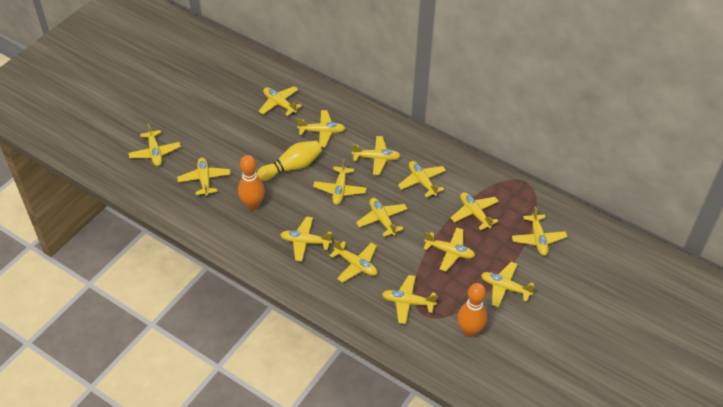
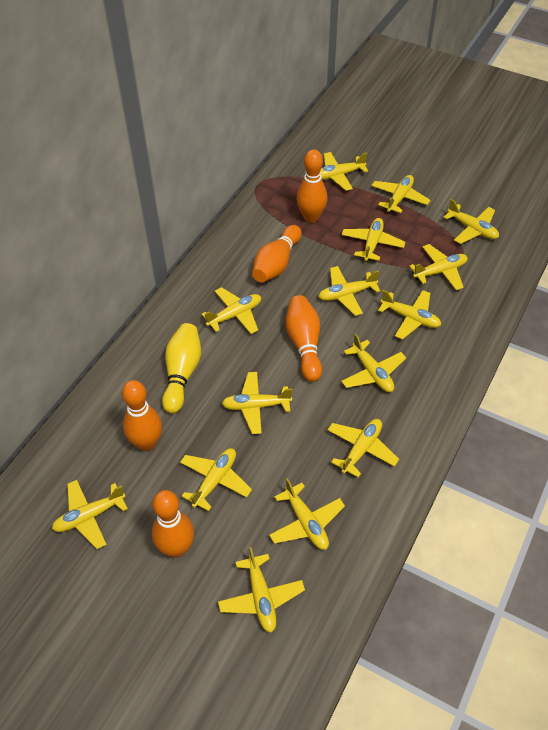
orange bowling pin: [238,155,265,210] [457,283,487,337] = 2 -> [122,380,162,451] [152,490,194,558] [252,225,302,283] [286,295,322,382] [297,149,328,223] = 5

